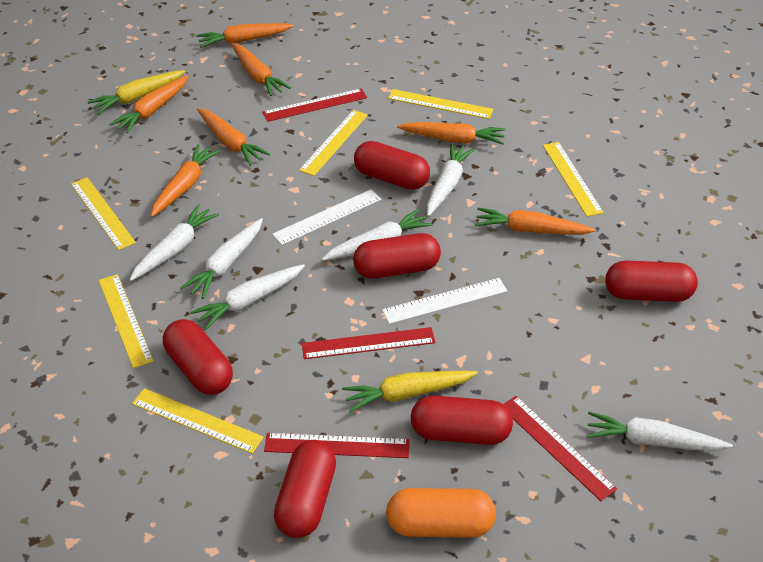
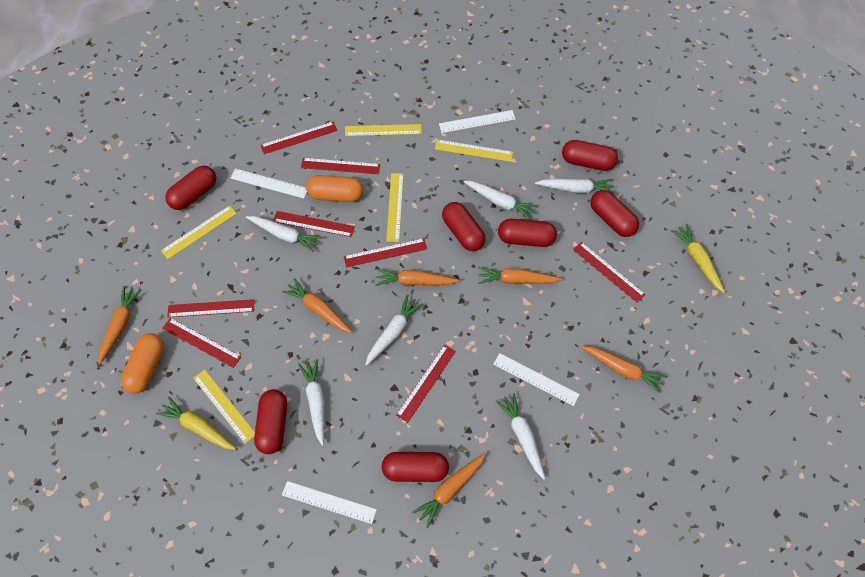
orange capsule: [386,488,496,538] = 1 -> [121,333,164,394] [306,175,363,202] = 2
orange carrot: [109,75,189,133] [151,144,220,217] [196,23,294,48] [197,108,271,166] [231,43,291,96] [397,122,506,145] [475,207,595,235] = 7 -> [98,286,141,365] [282,278,352,333] [375,269,460,286] [412,453,486,528] [478,267,562,284] [581,346,667,394] = 6
red capsule: [163,319,233,395] [274,440,336,538] [353,233,441,279] [354,141,430,190] [411,395,513,445] [605,261,698,302] = 6 -> [165,166,217,210] [254,389,287,454] [381,452,449,482] [442,202,486,251] [498,219,557,247] [562,140,618,171] [590,190,639,237] = 7
red ruler: [262,89,367,122] [264,433,410,458] [302,327,436,359] [503,396,617,501] = 4 -> [162,318,241,368] [167,299,254,317] [261,122,337,154] [273,211,355,237] [301,158,380,174] [344,238,427,267] [396,345,456,423] [573,242,646,303] = 8
white ruler: [272,189,381,245] [382,278,507,324] = 2 -> [231,169,307,199] [282,481,377,524] [439,110,515,133] [493,353,580,406] = 4
yellow ruler: [71,177,136,250] [98,274,153,368] [132,388,264,454] [299,110,368,176] [388,89,493,119] [543,142,604,217] = 6 -> [161,205,237,259] [193,370,255,444] [345,124,422,136] [386,173,404,242] [435,139,513,162] = 5

